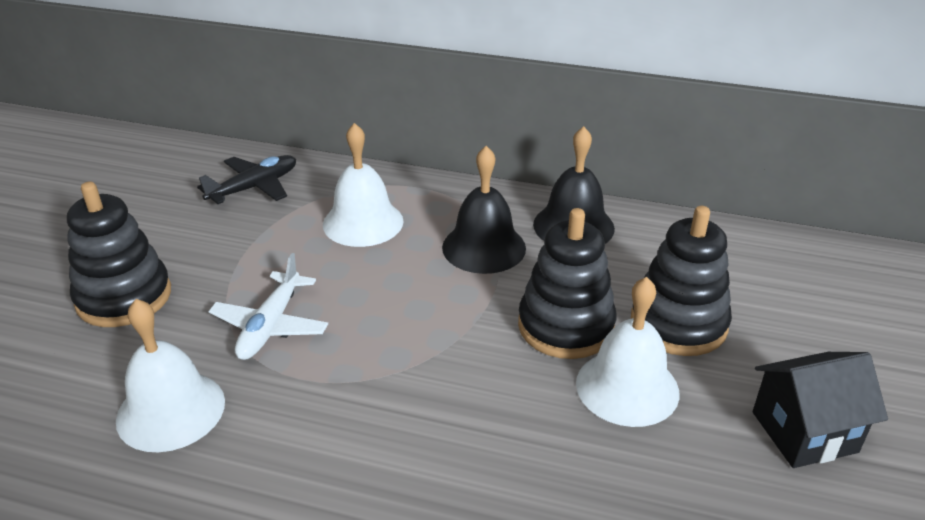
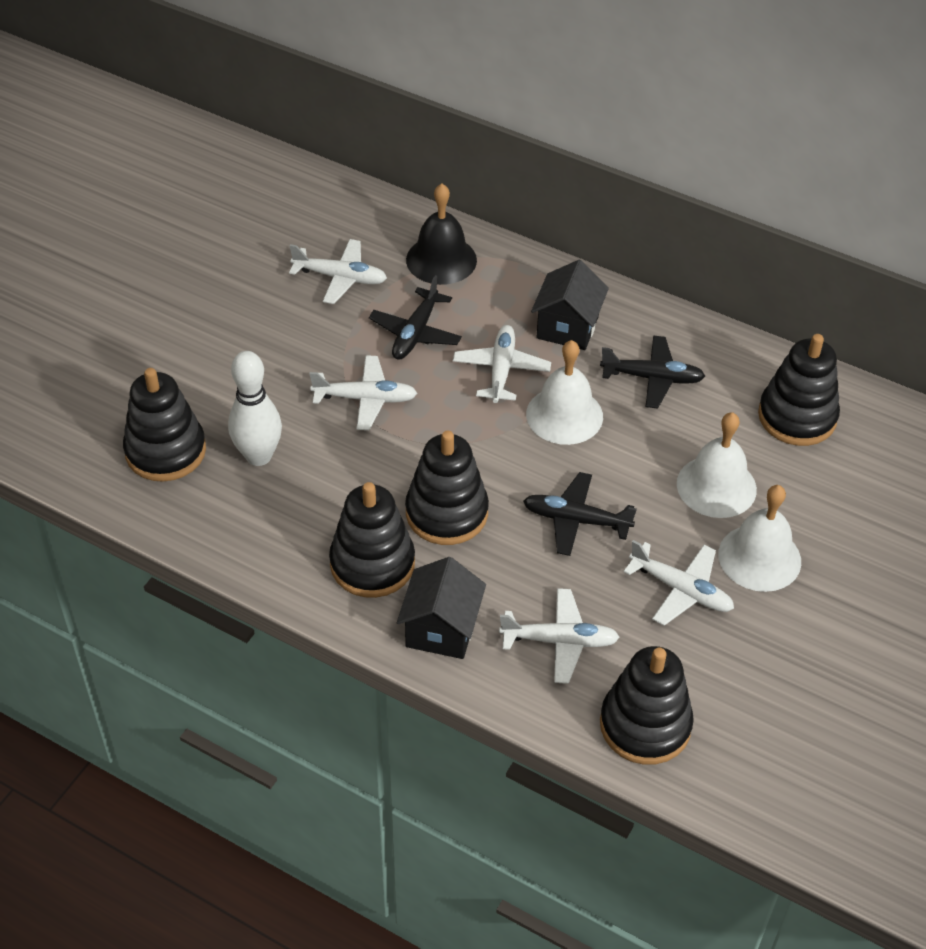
black bell: [442,146,526,274] [533,126,615,244] = 2 -> [406,184,477,285] = 1
black house: [752,352,888,468] = 1 -> [397,557,486,659] [531,260,609,350] = 2
black plane: [197,155,296,204] = 1 -> [369,275,462,360] [523,472,637,556] [600,335,705,409] = 3
black stacking toy: [67,181,171,327] [518,208,616,359] [631,206,732,356] = 3 -> [123,368,206,482] [329,482,415,598] [405,431,489,545] [600,646,694,765] [758,334,840,446] = 5
white bowling pin: none = 0 -> [228,351,282,466] = 1
white plane: [208,253,328,360] = 1 -> [289,239,387,304] [309,355,417,430] [453,325,551,403] [499,588,620,684] [624,540,734,626] = 5

